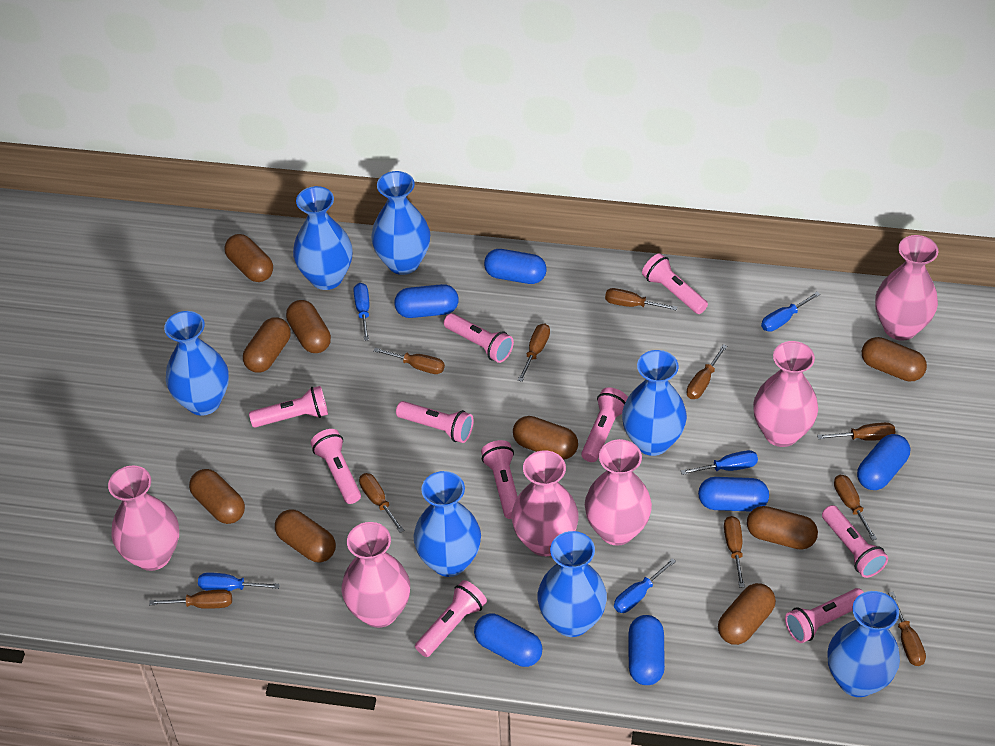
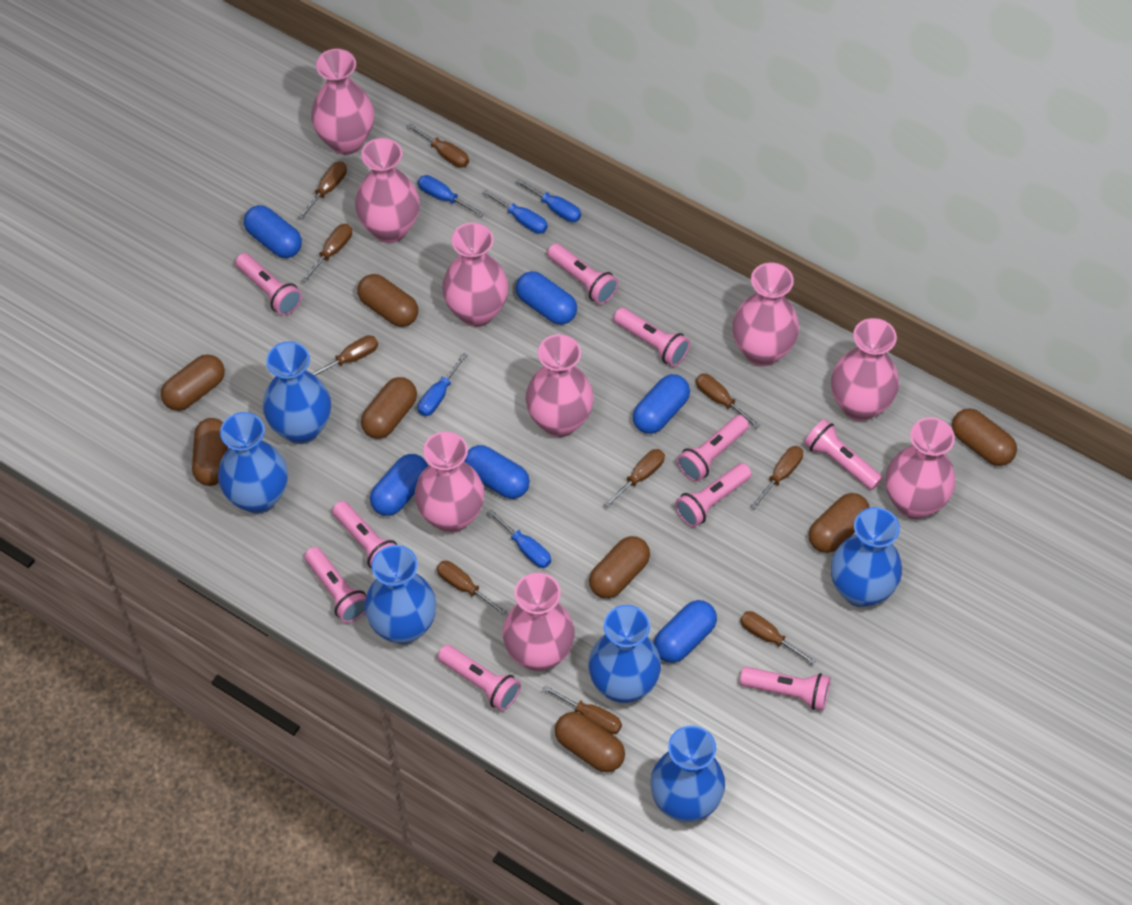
blue vase: [164,311,229,416] [293,186,352,290] [371,171,430,275] [413,471,481,577] [537,531,607,637] [622,350,687,456] [828,591,900,697] = 7 -> [218,412,288,514] [263,341,331,444] [364,545,436,644] [588,605,661,703] [650,725,725,822] [831,507,902,607] = 6
brown capsule: [189,469,245,524] [224,234,273,282] [243,317,291,373] [275,509,336,563] [286,300,331,353] [513,416,578,460] [718,583,776,645] [747,506,818,550] [862,337,927,382] = 9 -> [161,354,225,411] [192,418,228,486] [357,274,418,327] [361,377,417,439] [555,712,625,772] [589,536,650,599] [809,493,870,553] [952,408,1017,466] = 8
pink vase: [108,466,179,571] [342,522,410,628] [511,450,579,556] [585,439,652,546] [753,341,818,447] [875,235,938,341] = 6 -> [311,49,374,155] [355,138,420,243] [414,431,484,533] [442,223,508,327] [502,573,575,671] [526,334,594,437] [732,262,799,366] [831,318,899,421] [886,417,955,519] = 9

